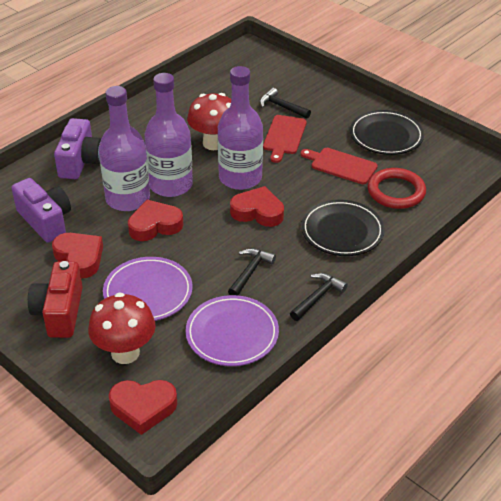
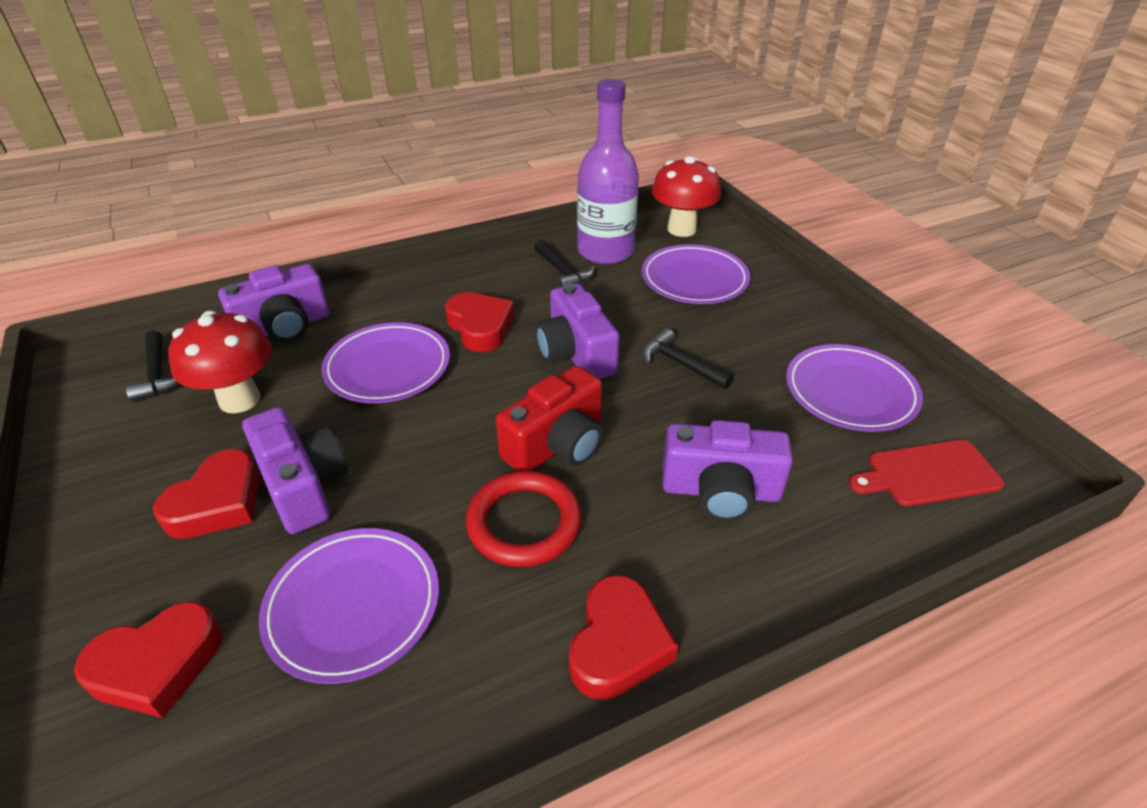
black plate: [301,200,385,256] [350,110,424,155] = 2 -> none = 0
purple bottle: [99,86,150,211] [144,73,193,197] [217,66,263,190] = 3 -> [577,79,639,264] = 1
purple camera: [12,178,71,243] [54,118,101,179] = 2 -> [218,264,330,342] [242,407,348,534] [536,283,620,379] [662,420,793,521] = 4
purple plate: [103,257,193,321] [185,295,279,366] = 2 -> [259,528,439,684] [321,322,450,403] [642,244,750,304] [786,344,923,432] = 4
red cutting board: [263,115,307,163] [301,148,378,184] = 2 -> [849,440,1004,506] = 1

